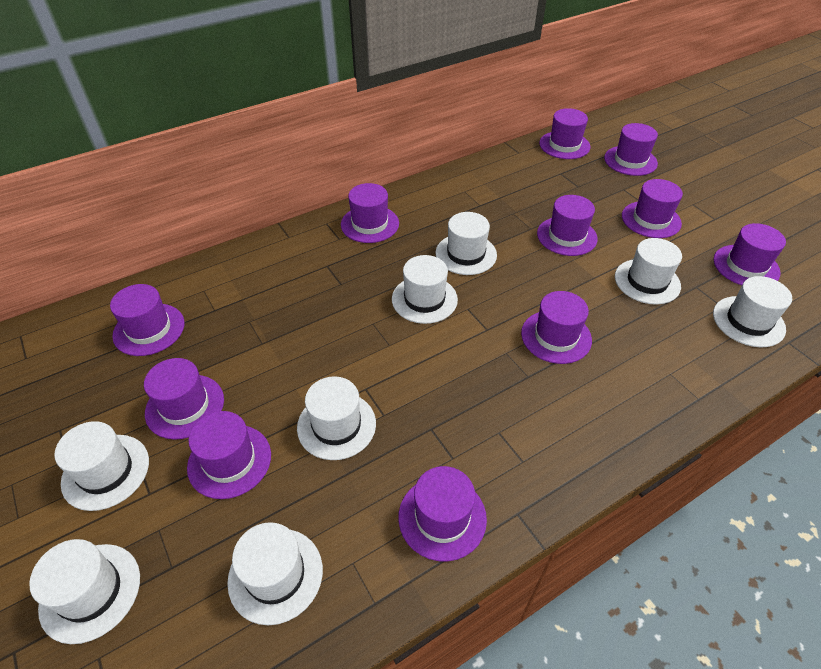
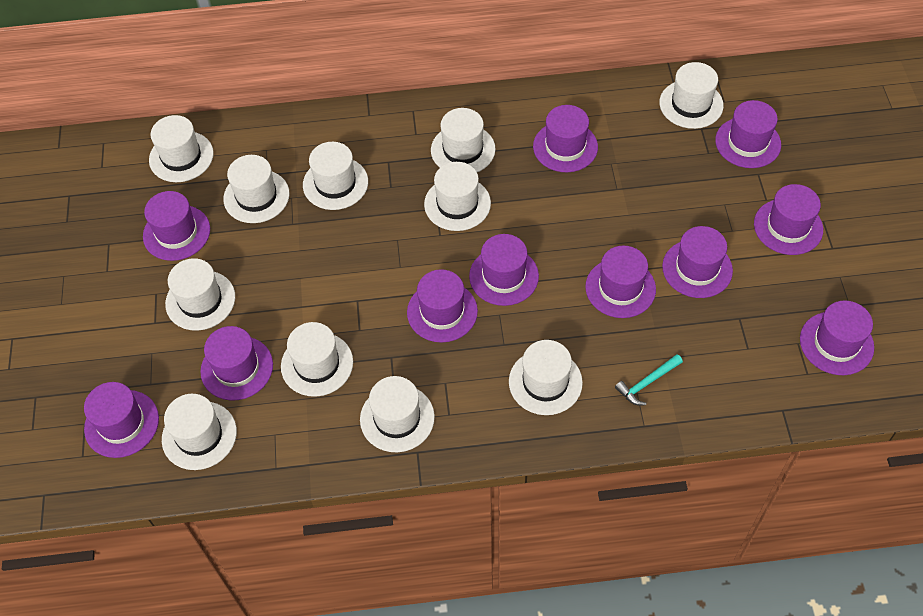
turquoise hammer: none = 0 -> [615,354,683,405] = 1
white hat: [29,539,140,644] [54,421,149,511] [227,522,323,625] [297,376,376,460] [392,255,458,324] [435,212,497,275] [615,238,682,304] [713,276,792,347] = 8 -> [149,115,214,182] [162,394,237,470] [165,258,235,331] [223,155,289,223] [281,322,353,397] [303,142,368,210] [360,376,435,452] [424,162,491,231] [431,108,496,172] [509,340,583,415] [659,62,724,129] = 11

